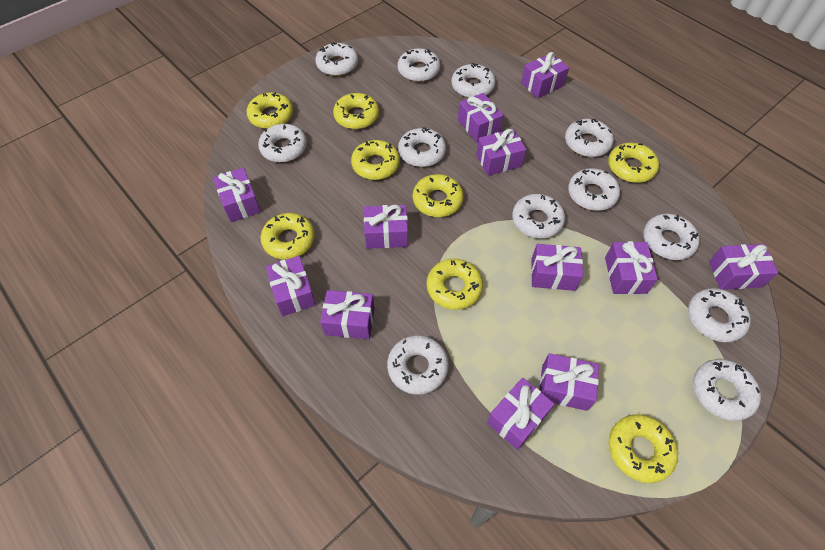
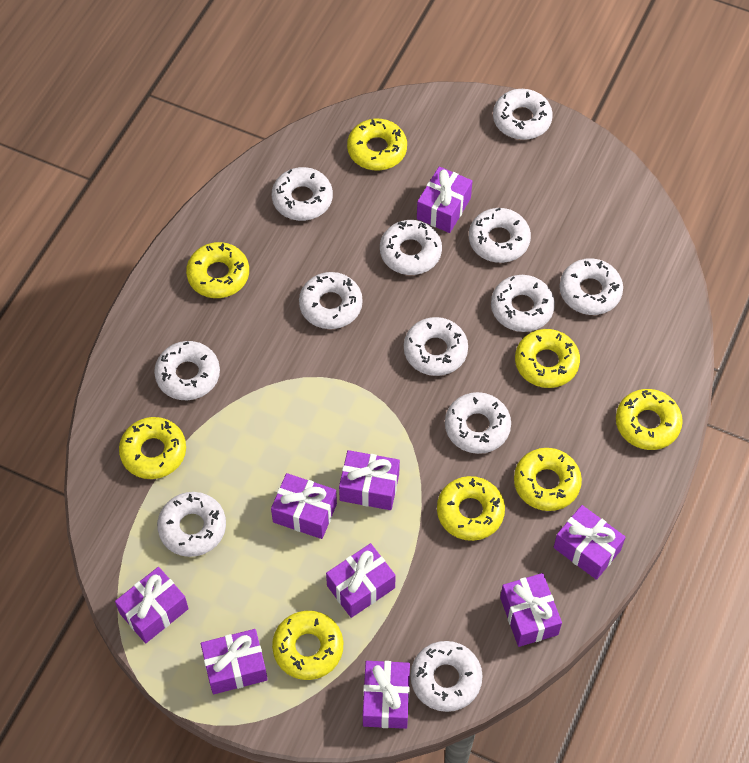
purple gift: [213,168,261,222] [266,256,316,316] [320,290,375,339] [364,205,408,249] [458,93,503,143] [476,129,526,176] [487,377,554,450] [521,52,569,98] [531,244,583,291] [539,353,599,411] [605,241,658,294] [709,244,778,290] = 12 -> [115,567,189,643] [201,629,268,694] [271,473,337,539] [326,543,396,618] [339,450,400,510] [363,661,410,729] [417,167,472,233] [500,573,562,647] [554,505,626,580] = 9

